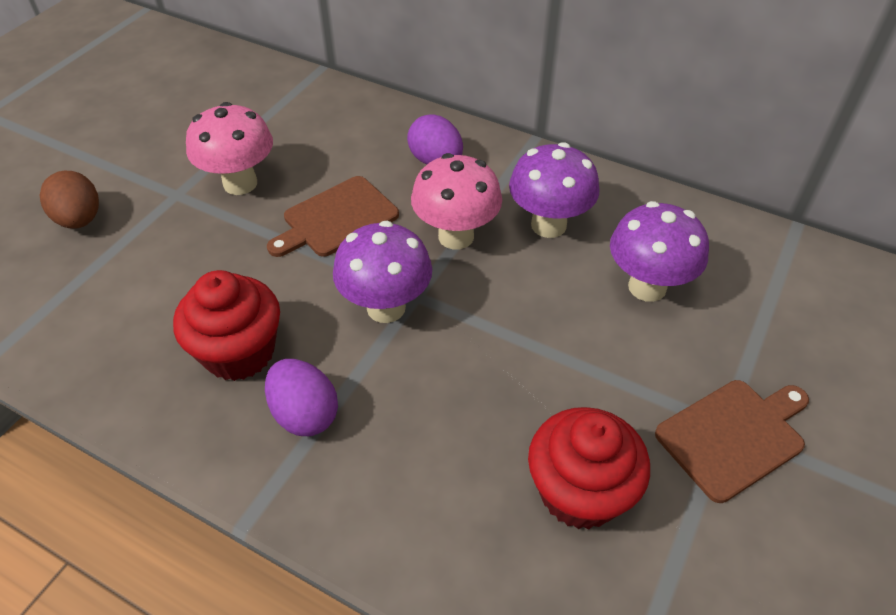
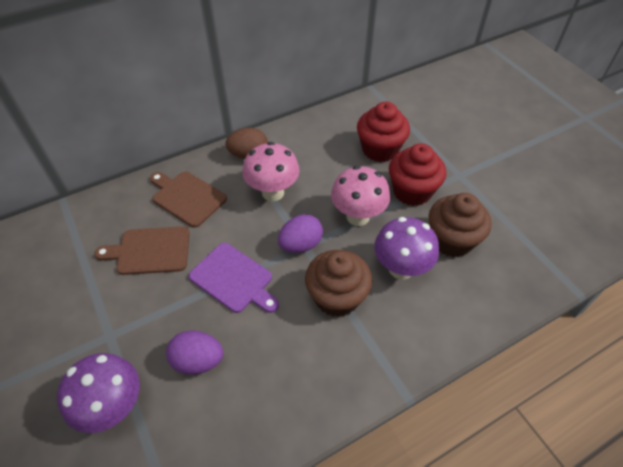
brown cupcake: none = 0 -> [305,250,372,317] [429,193,492,257] = 2
purple cutting board: none = 0 -> [189,243,279,313] = 1
purple mushroom: [333,221,432,323] [509,142,599,238] [610,201,709,302] = 3 -> [57,353,140,433] [374,217,439,280] = 2

